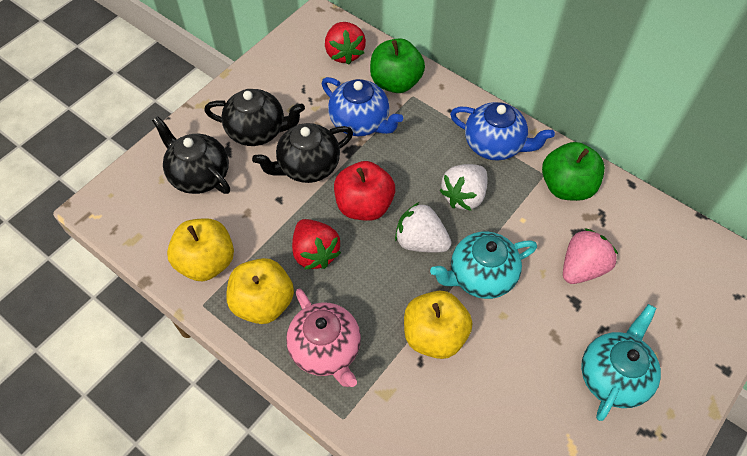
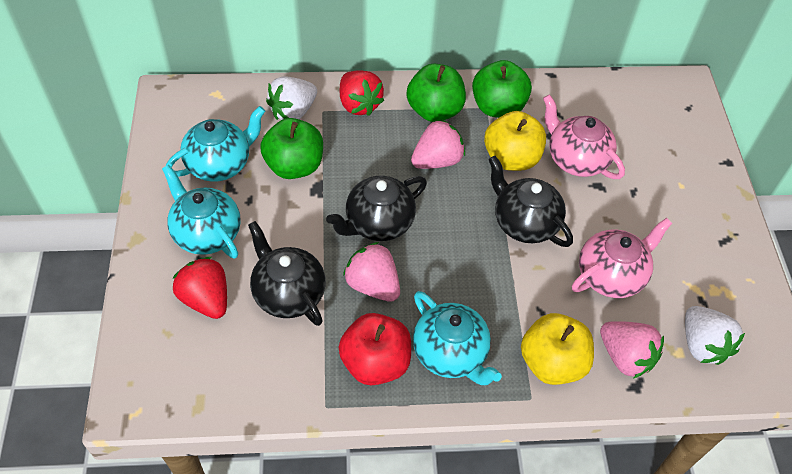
blue teapot: [322,77,403,136] [450,102,555,161] = 2 -> none = 0
green apple: [370,38,425,93] [542,142,605,201] = 2 -> [260,118,323,179] [407,63,466,122] [472,60,532,118] = 3
pink strawberry: [563,228,618,284] = 1 -> [343,242,400,302] [411,119,465,169] [600,321,664,378] = 3
pink teapot: [286,289,361,387] = 1 -> [543,94,625,179] [572,218,672,298] = 2
turquoise teapot: [430,231,537,299] [581,304,661,421] = 2 -> [162,165,241,258] [166,106,265,182] [413,291,502,385] = 3
yellow apple: [167,218,234,281] [226,258,294,324] [404,291,472,359] = 3 -> [484,111,546,171] [521,313,594,385] = 2

